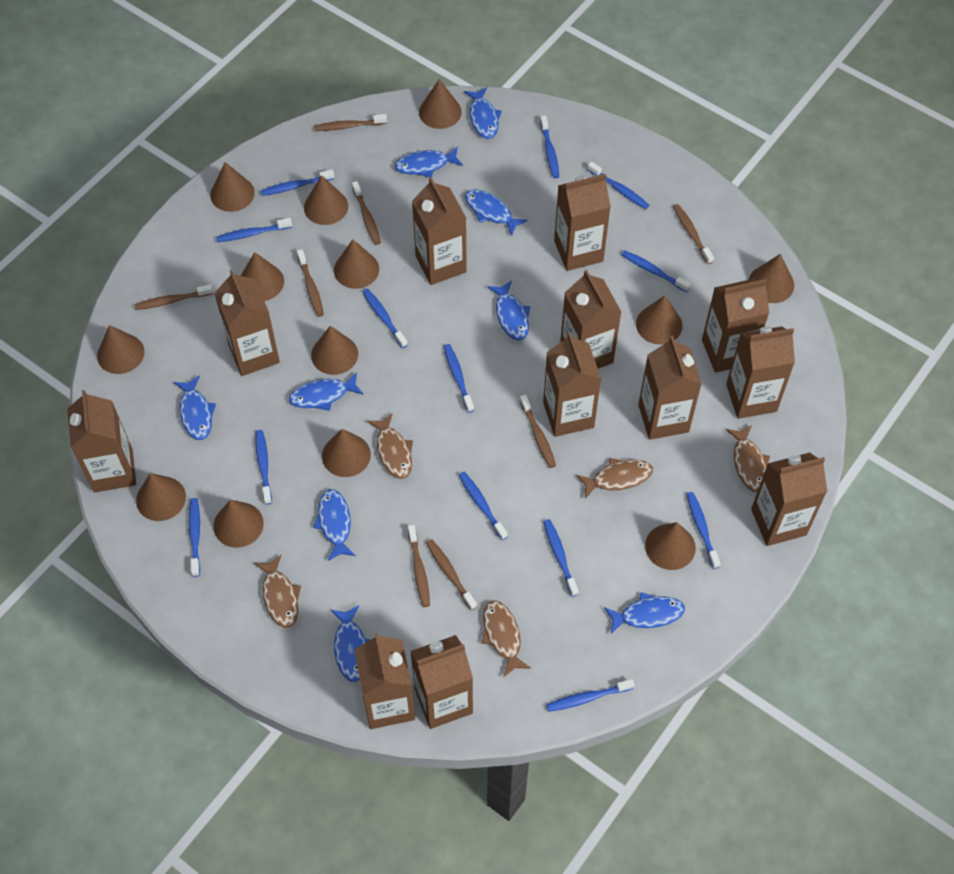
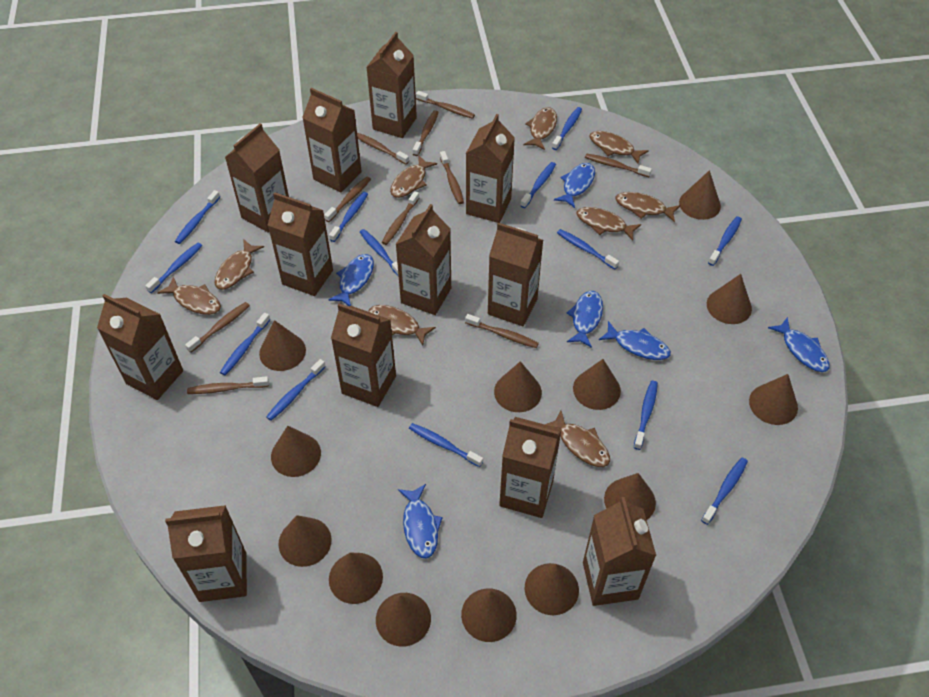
blue fish: [174,375,216,440] [289,372,364,411] [313,489,356,561] [331,605,370,682] [395,146,463,178] [464,87,502,139] [465,189,527,236] [487,280,530,340] [604,592,685,634] = 9 -> [329,254,374,306] [398,484,443,558] [554,163,595,208] [567,291,603,348] [599,321,671,360] [768,317,830,372] = 6
brown fish: [254,555,301,628] [367,413,413,479] [482,600,531,677] [576,458,653,499] [726,425,770,492] = 5 -> [157,277,221,315] [214,239,264,290] [368,305,436,346] [390,155,437,198] [524,107,557,150] [545,411,610,467] [577,207,641,241] [589,131,649,164] [615,192,680,222] = 9
brown toothbrush: [134,285,213,310] [297,249,324,317] [314,114,387,131] [352,181,381,245] [408,525,430,607] [426,539,477,610] [520,395,556,468] [673,204,714,264] = 8 -> [185,302,250,353] [187,376,269,394] [324,177,371,222] [357,133,409,164] [382,191,419,245] [413,110,439,156] [416,91,475,119] [440,151,464,204] [465,314,539,348] [585,154,652,177] = 10

